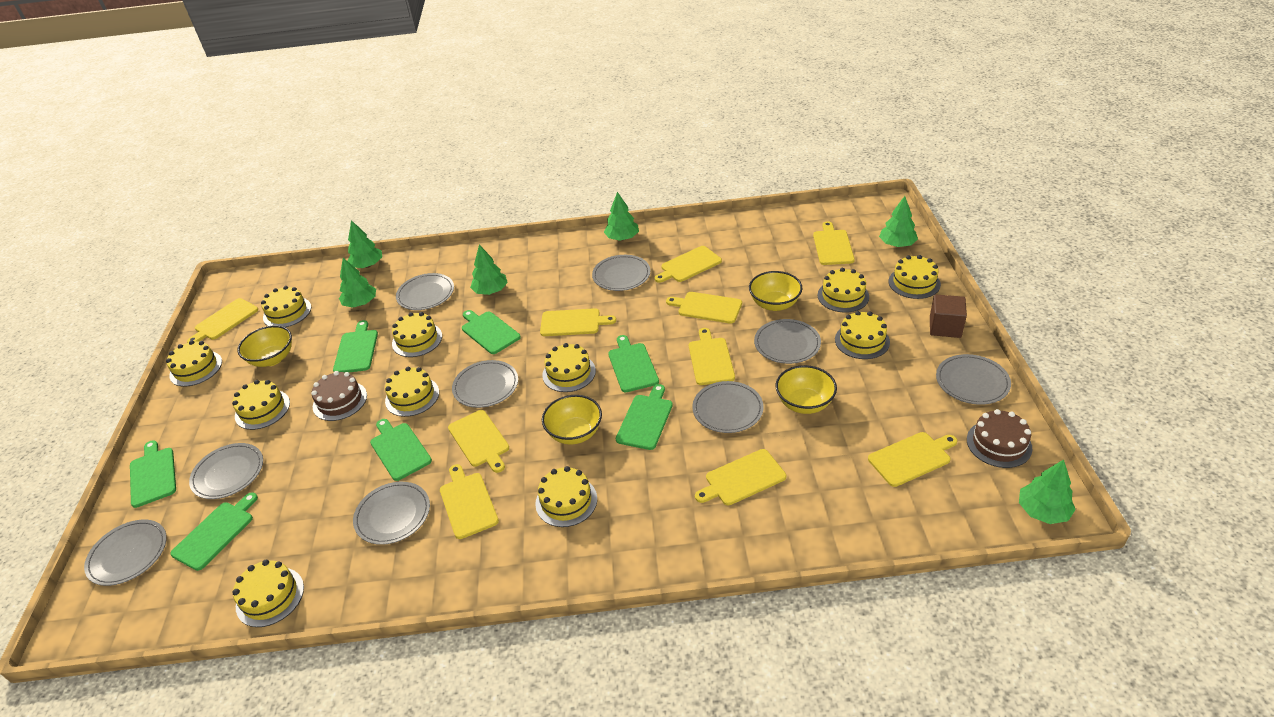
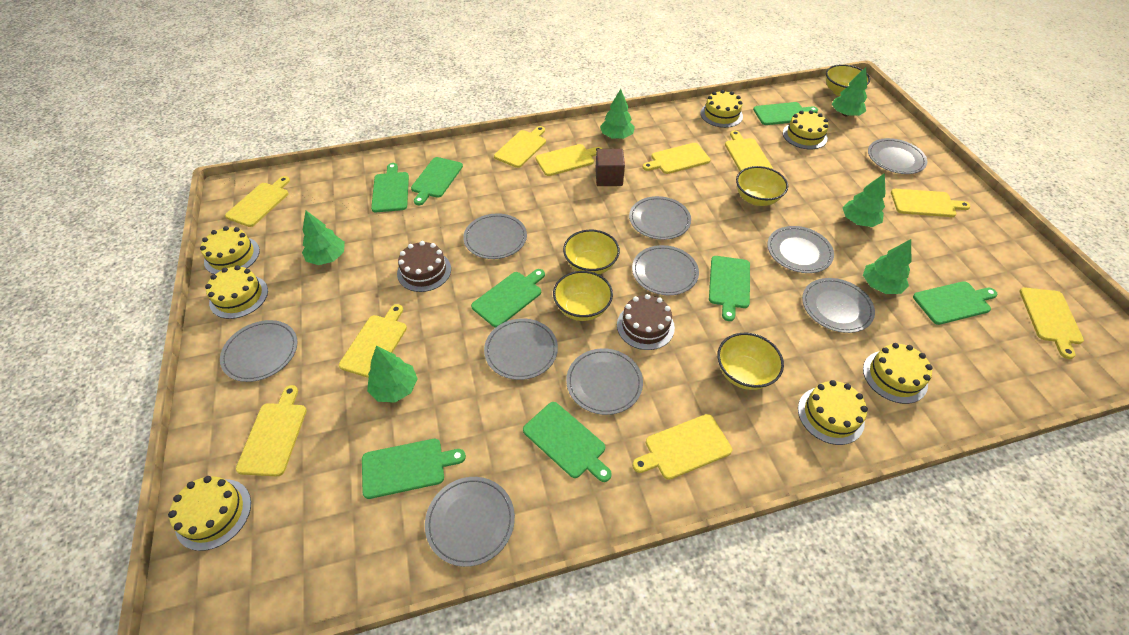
green cutting board: [130,440,176,508] [170,492,258,571] [333,320,378,372] [370,419,432,481] [462,310,521,354] [608,335,659,392] [616,384,673,450] = 7 -> [362,439,466,499] [371,163,409,212] [411,157,463,205] [471,269,545,327] [523,402,612,482] [709,256,750,321] [753,102,818,125] [913,281,998,325] = 8
grey plate: [84,520,167,586] [189,443,263,499] [353,482,430,545] [396,273,454,310] [452,360,518,408] [592,255,650,291] [692,381,764,433] [754,319,821,364] [936,354,1011,405] = 9 -> [220,320,298,382] [425,477,515,567] [463,213,527,259] [484,318,558,380] [566,348,643,415] [629,196,691,240] [632,245,699,295] [767,226,834,273] [802,278,875,333] [868,138,927,174] = 10
yellow bowl: [237,326,292,367] [542,395,602,445] [749,271,802,311] [775,365,837,414] = 4 -> [553,271,613,321] [563,230,620,274] [717,333,784,390] [736,166,788,206] [826,64,870,96] = 5
yellow cake: [166,340,222,387] [232,380,290,430] [232,560,304,627] [261,286,311,327] [385,367,439,417] [392,312,442,357] [535,466,597,527] [542,343,596,392] [818,268,869,313] [835,311,890,359] [888,255,941,299] = 11 -> [168,476,251,551] [200,226,260,275] [205,265,268,319] [700,90,743,128] [783,110,829,149] [798,380,868,445] [863,343,933,404] = 7

